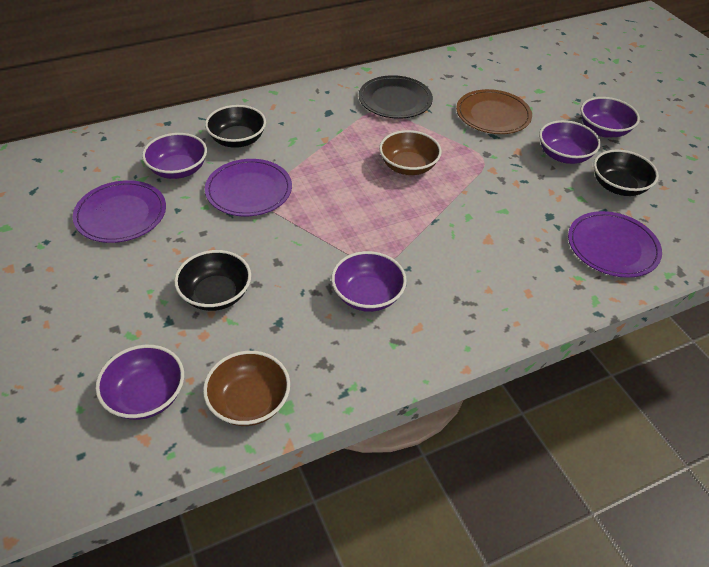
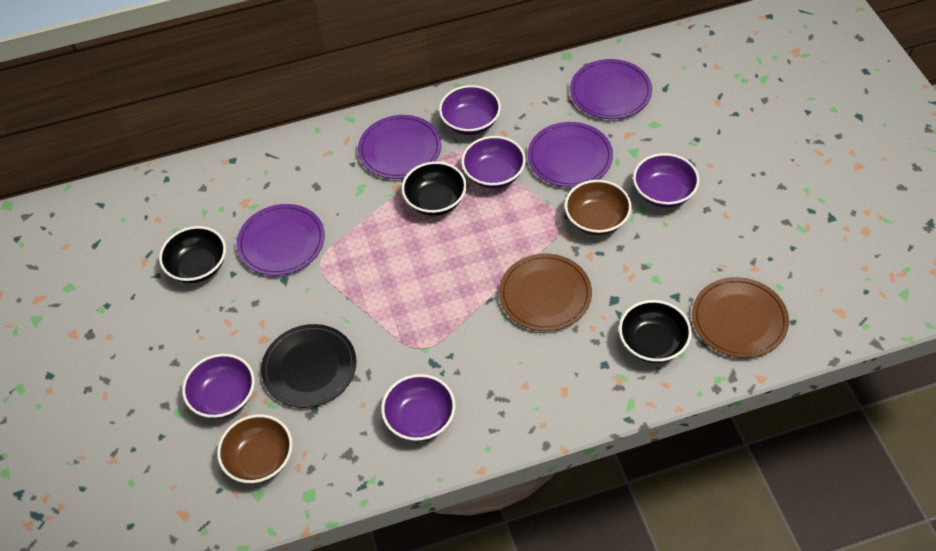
brown plate: [456,89,532,134] = 1 -> [499,254,592,331] [692,277,789,358] = 2
purple plate: [73,180,166,243] [205,159,292,216] [568,211,662,278] = 3 -> [237,204,325,276] [358,115,441,179] [528,122,613,187] [570,59,652,119] = 4

